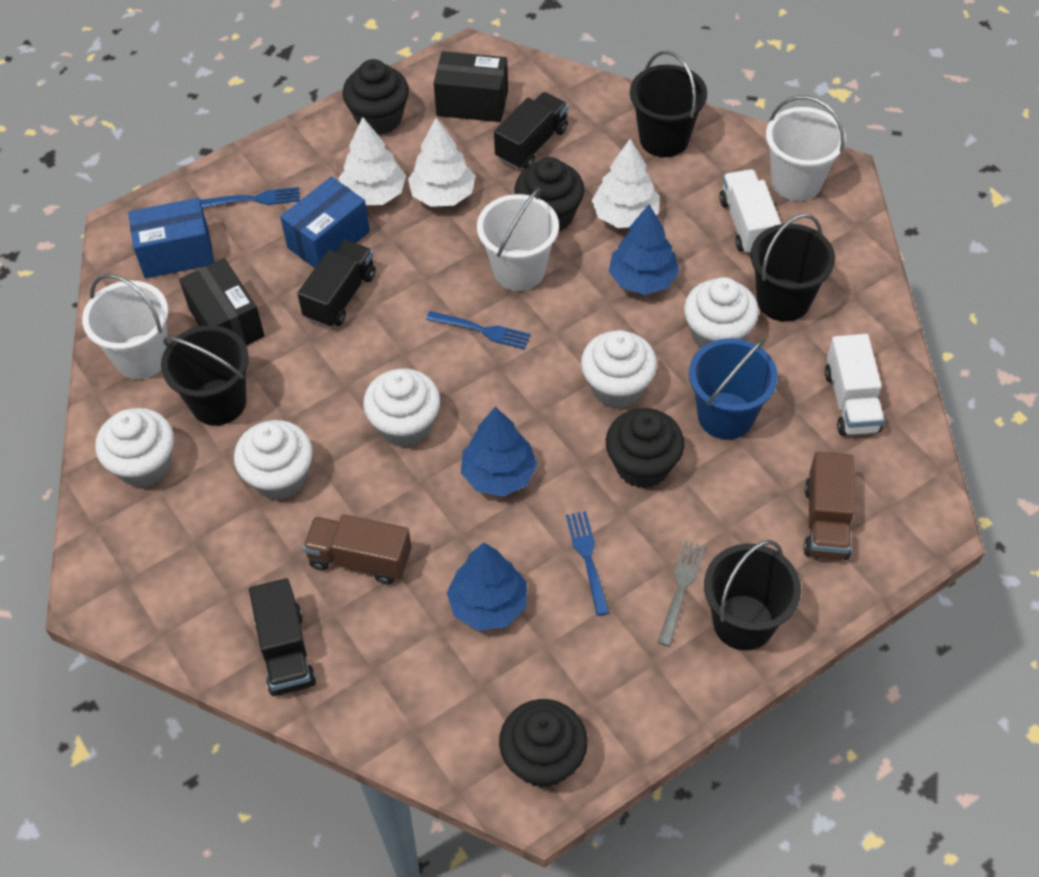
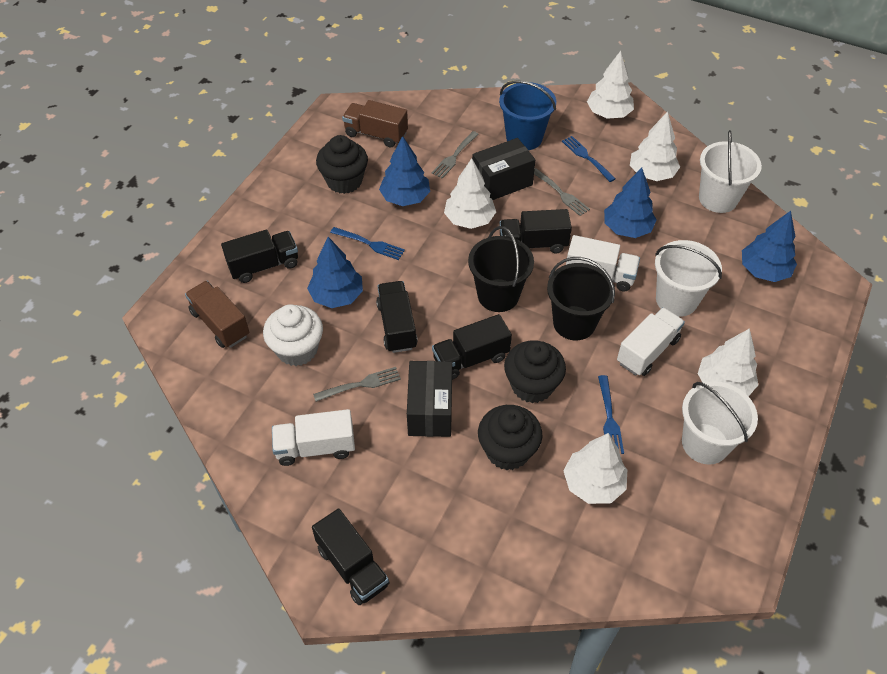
black bucket: [161,325,249,426] [630,50,707,157] [704,540,801,650] [751,214,835,322] = 4 -> [468,226,534,312] [547,257,615,340] = 2
black cupcake: [342,59,409,135] [499,699,588,788] [514,157,584,231] [606,408,684,488] = 4 -> [316,135,368,194] [478,405,542,470] [504,340,566,403] = 3
black truck: [249,578,316,696] [297,240,376,328] [494,92,568,169] = 3 -> [221,229,298,283] [312,508,389,605] [376,281,418,353] [432,314,512,380] [499,209,572,254] = 5
blue box: [128,198,214,278] [280,176,370,268] = 2 -> none = 0
blue tree: [447,542,527,631] [461,407,537,496] [609,205,680,295] = 3 -> [307,237,363,308] [379,136,430,206] [604,168,657,238] [742,211,797,282] = 4
grey fork: [658,541,705,646] = 1 -> [313,367,401,402] [431,131,479,179] [534,168,590,216] = 3
white cupcake: [95,408,174,488] [234,420,313,500] [363,369,440,447] [581,330,657,409] [684,277,759,348] = 5 -> [263,304,323,366] = 1
white tree: [339,117,406,205] [408,118,475,207] [592,139,660,228] = 3 -> [444,158,496,229] [563,433,627,504] [587,51,634,119] [630,111,680,181] [698,328,758,397] = 5
white truck: [719,169,781,255] [825,334,884,435] = 2 -> [272,409,355,466] [566,235,640,292] [617,307,685,376] = 3

